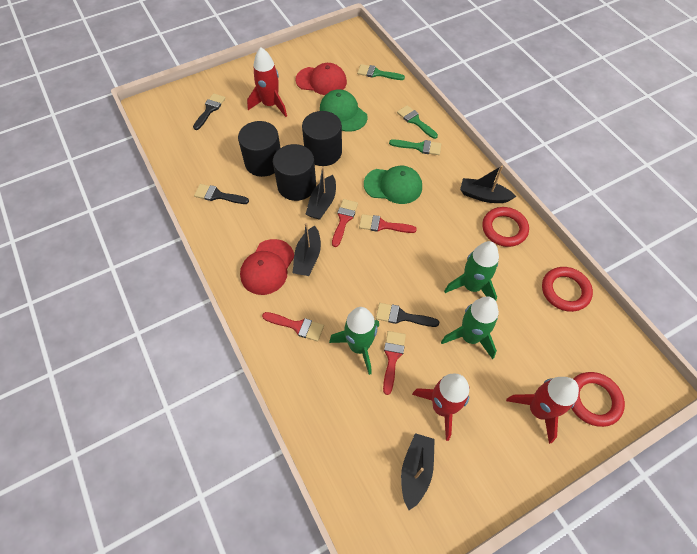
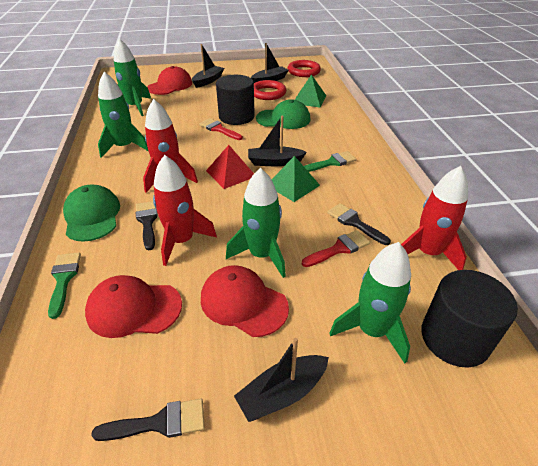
black cylinder: [238,121,281,177] [273,144,316,201] [302,111,342,166] = 3 -> [216,75,255,125] [421,270,518,367] = 2
green brush: [357,64,405,80] [389,139,441,155] [397,105,438,139] = 3 -> [48,253,81,319] [304,151,356,172] = 2
green pyramid: none = 0 -> [271,156,320,202] [295,74,326,108] = 2
green rocket: [329,307,379,375] [441,296,499,359] [444,241,499,301] = 3 -> [98,72,148,158] [114,38,151,116] [226,168,286,278] [329,242,411,363] = 4
red brush: [262,312,324,341] [332,199,358,247] [359,214,417,233] [383,331,406,395] = 4 -> [199,118,243,140] [302,230,370,267] = 2
red cap: [240,239,294,295] [295,63,347,95] = 2 -> [85,275,182,338] [147,66,192,95] [201,265,289,337] = 3
red pyramid: none = 0 -> [206,145,254,189] = 1
red ring: [482,207,529,247] [542,267,593,312] [571,372,625,427] = 3 -> [254,80,286,100] [288,60,321,77] = 2

